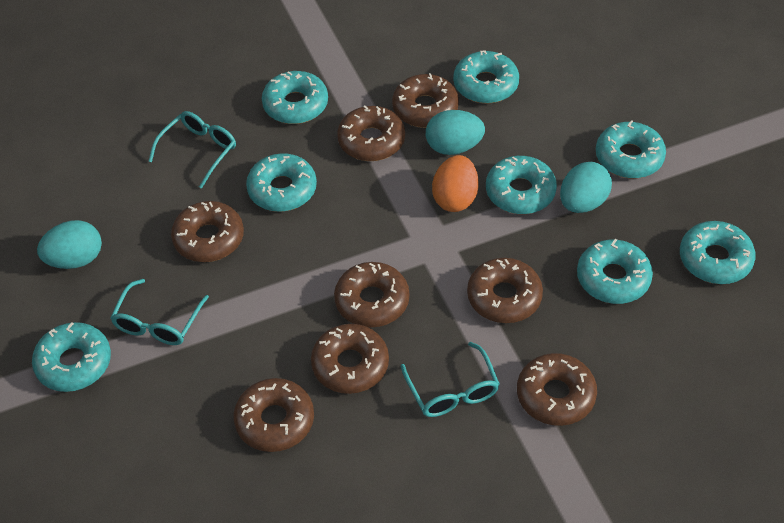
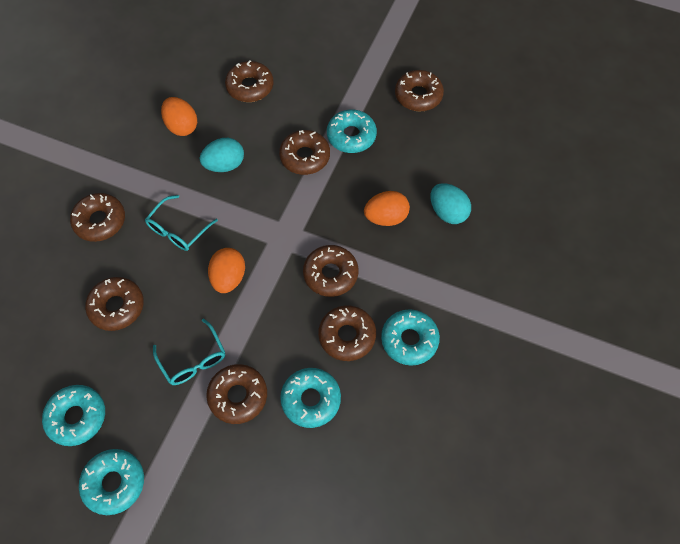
orange egg: [432,155,478,212] = 1 -> [161,97,197,136] [208,248,245,293] [364,191,410,226] = 3
turquoise donut: [32,322,111,392] [246,153,317,212] [262,71,328,124] [453,50,519,103] [486,156,557,214] [577,239,653,304] [596,120,666,178] [680,221,756,284] = 8 -> [42,385,105,446] [79,449,144,515] [280,368,341,428] [327,109,377,153] [381,309,440,366] = 5
turquoise egg: [37,220,102,269] [426,110,485,155] [560,162,612,213] = 3 -> [200,138,244,172] [431,183,471,224] = 2
turquoise glasses: [110,279,209,345] [148,111,236,189] [401,342,500,417] = 3 -> [145,195,218,251] [153,319,225,385] = 2

